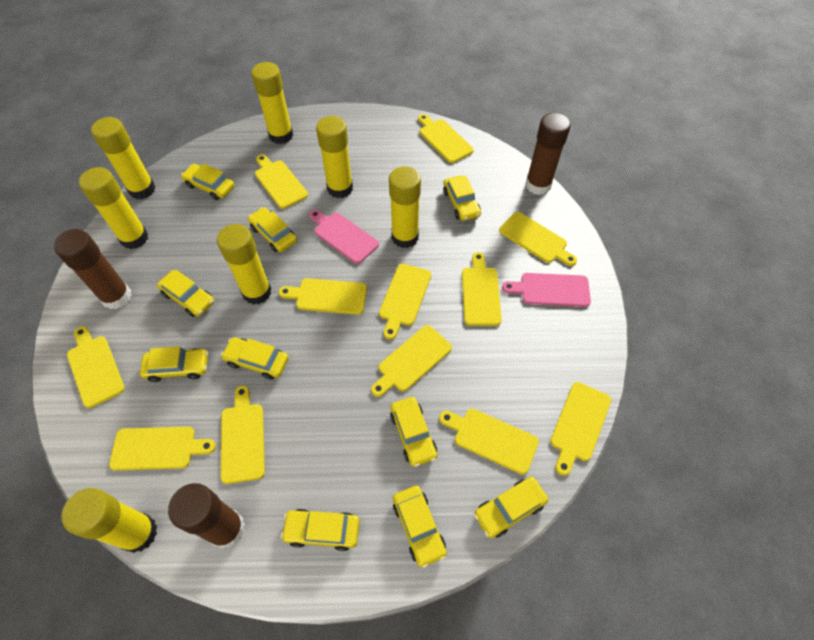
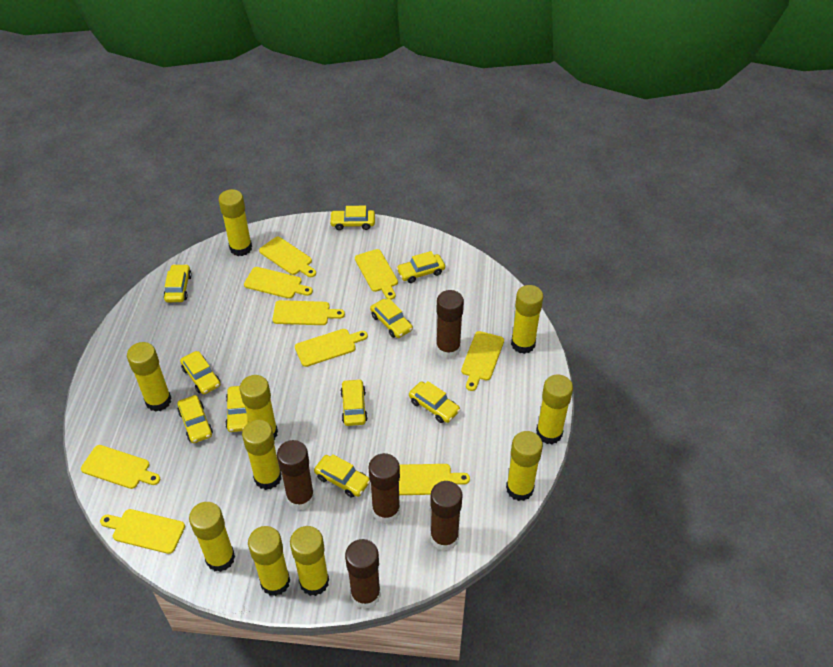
brown glue stick: [54,229,132,309] [168,483,245,548] [525,112,571,195] = 3 -> [277,440,315,510] [345,539,381,609] [368,453,400,524] [430,481,463,551] [436,290,464,359] = 5
pink cutting board: [309,210,379,264] [502,273,591,307] = 2 -> none = 0
yellow cutting board: [67,326,125,408] [109,427,216,470] [221,385,265,484] [255,154,308,209] [279,278,367,315] [371,325,452,397] [379,264,431,340] [418,114,474,163] [439,409,539,475] [462,252,502,326] [499,212,577,266] [550,382,611,476] = 12 -> [81,445,160,489] [100,509,185,554] [244,267,313,299] [259,237,316,277] [273,300,345,325] [295,329,368,367] [355,249,398,300] [399,464,470,495] [461,331,504,391] = 9
yellow glue stick: [61,488,158,553] [79,167,149,249] [91,117,156,199] [217,224,272,305] [251,62,293,144] [316,116,353,198] [389,166,421,248] = 7 -> [127,342,171,412] [189,502,235,572] [219,189,252,256] [239,375,278,440] [242,420,281,490] [248,526,290,596] [290,526,329,596] [506,431,543,501] [511,285,544,354] [536,374,573,444] = 10

